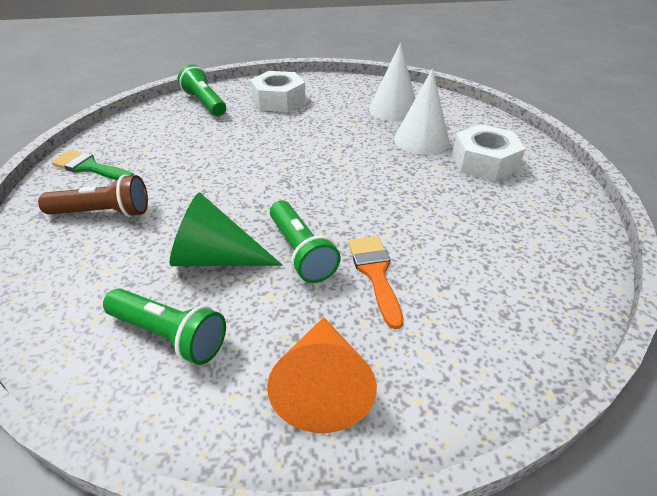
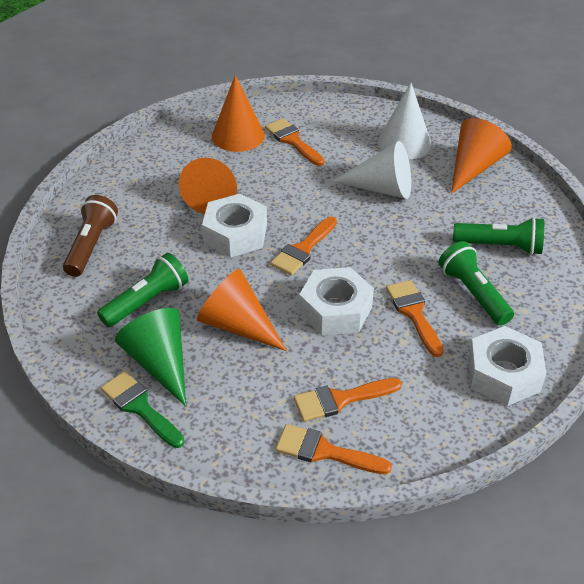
orange brush: [348,236,403,330] = 1 -> [265,118,325,166] [270,217,337,276] [276,424,392,474] [294,378,402,422] [386,280,444,357] = 5
orange cone: [267,317,377,433] = 1 -> [179,158,237,214] [197,269,287,351] [212,75,265,152] [451,118,512,194] = 4
white nut: [250,71,306,112] [452,124,526,181] = 2 -> [202,194,267,258] [299,267,374,335] [468,326,547,406] = 3

